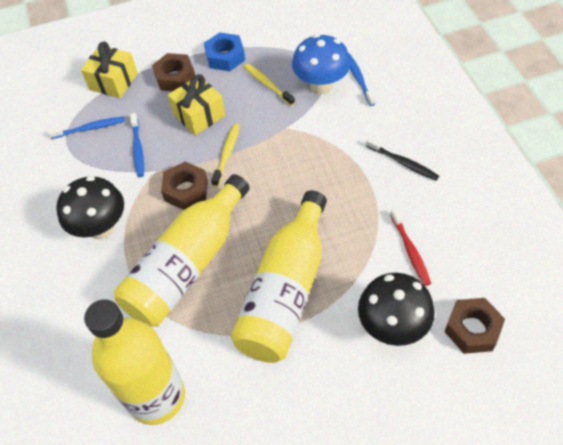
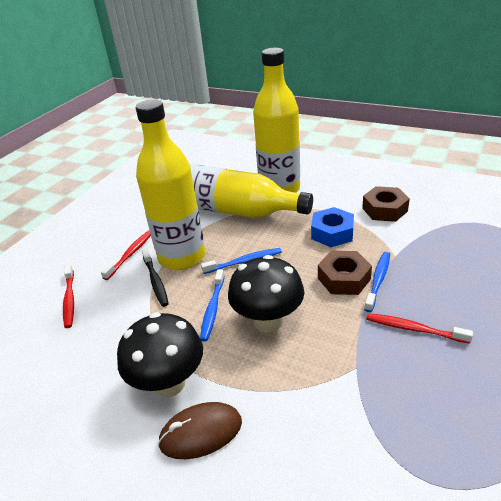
blue mushroom: [292,34,351,95] = 1 -> none = 0
brown mouse: none = 0 -> [158,402,242,459] = 1
brown nut: [152,53,195,91] [161,161,208,210] [445,298,505,354] = 3 -> [318,251,372,295] [362,186,410,222] = 2
red toothbrush: [390,208,431,286] = 1 -> [63,265,74,328] [101,230,151,280] [366,313,473,344] = 3
yellow gift: [81,41,138,98] [168,74,225,135] = 2 -> none = 0
yellow toothbrush: [211,124,240,187] [244,64,295,106] = 2 -> none = 0

